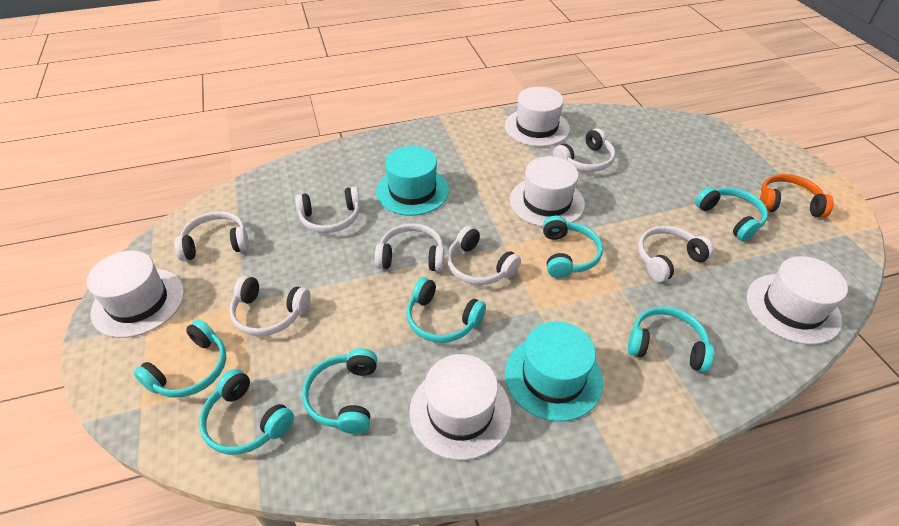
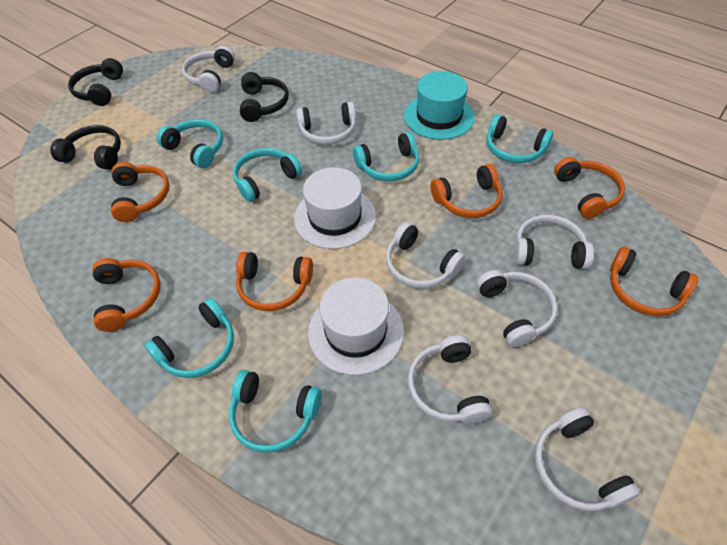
black headphones: none = 0 -> [50,125,121,170] [68,58,123,106] [240,72,289,122] = 3
orange headphones: [760,174,834,218] = 1 -> [93,258,161,332] [111,162,170,222] [236,252,313,311] [431,164,503,218] [554,157,625,219] [610,247,698,316] = 6
turquoise hat: [376,146,449,216] [505,321,603,422] = 2 -> [404,71,475,140] = 1
turquoise headphones: [134,319,226,398] [199,369,294,455] [302,348,377,434] [406,277,486,343] [543,216,603,278] [628,307,714,372] [695,187,768,241] = 7 -> [144,298,234,378] [157,119,223,168] [229,370,322,453] [233,148,302,202] [353,132,419,181] [486,114,553,163] = 6
white hat: [87,251,184,338] [409,354,512,460] [505,87,570,147] [510,156,585,227] [747,256,848,345] = 5 -> [294,167,376,249] [308,278,404,375] = 2

